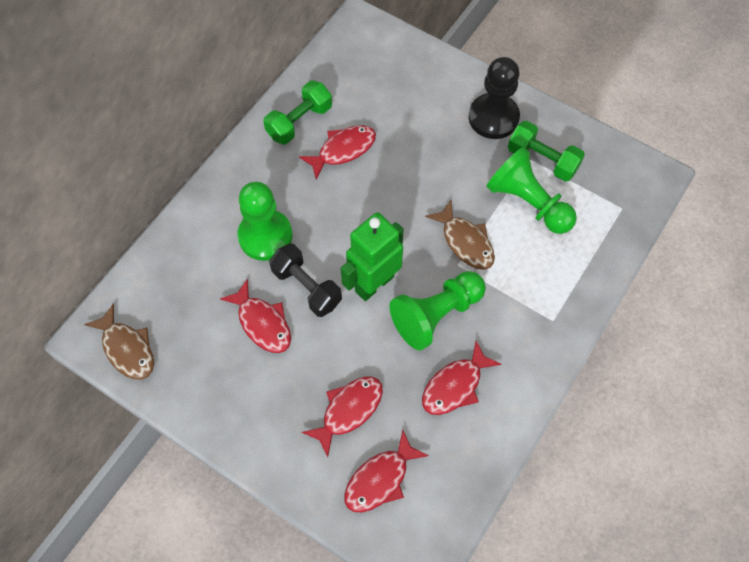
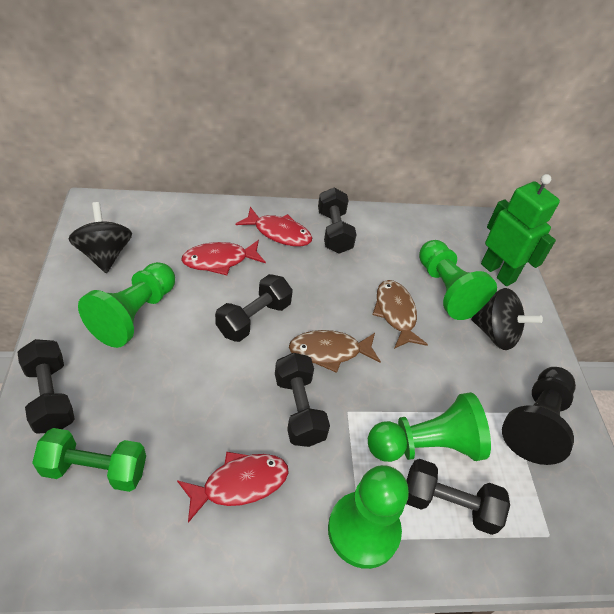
black dumbbell: [269,244,342,317] = 1 -> [17,339,75,433] [215,274,293,342] [275,353,330,447] [318,188,357,254] [406,459,510,535] = 5
black spinning top: none = 0 -> [68,202,132,273] [471,288,543,350] = 2
green dumbbell: [263,81,332,144] [508,121,585,182] = 2 -> [32,428,146,492] = 1
green pawn: [238,182,292,261] [389,271,486,350] [486,147,577,234] = 3 -> [78,262,175,348] [328,465,409,569] [368,392,491,462] [419,240,497,320] = 4
red fish: [220,279,291,353] [299,125,376,179] [302,376,383,457] [345,430,429,512] [422,341,502,415] = 5 -> [177,452,289,523] [181,240,266,275] [236,207,312,247] = 3

